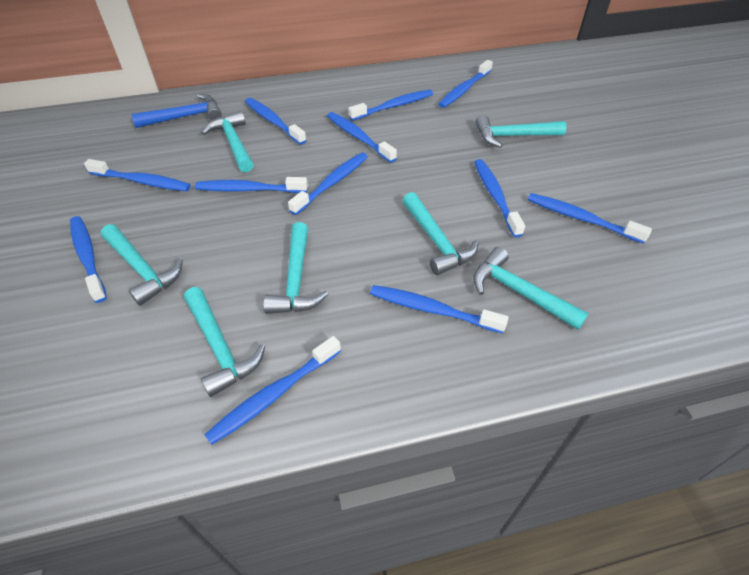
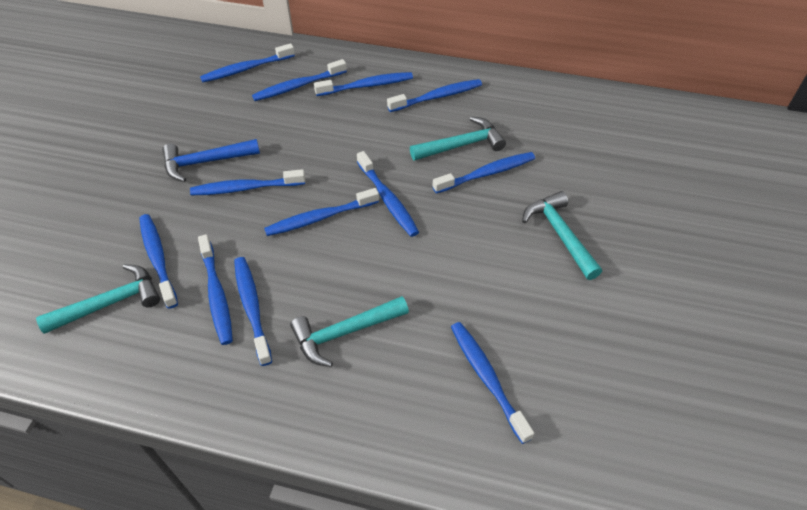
turquoise hammer: [101,224,183,306] [184,287,265,397] [201,111,254,172] [263,222,328,314] [402,192,478,275] [473,247,589,330] [475,115,566,148] = 7 -> [36,264,160,334] [290,296,409,367] [410,116,506,161] [522,191,602,280] = 4

